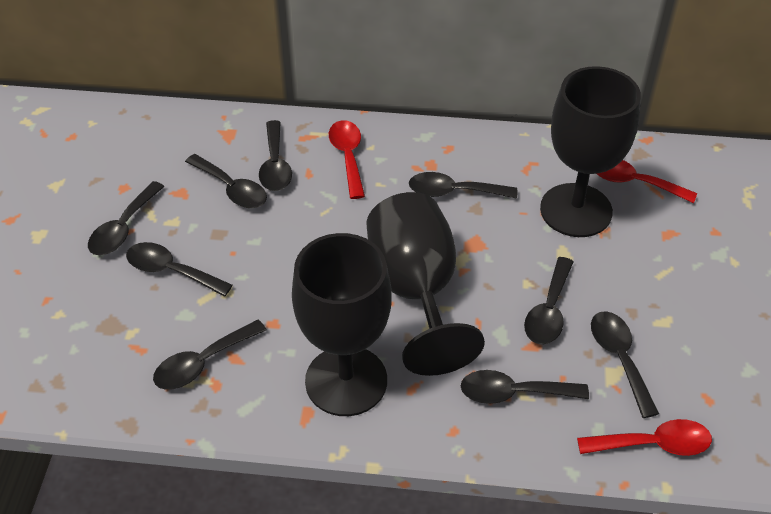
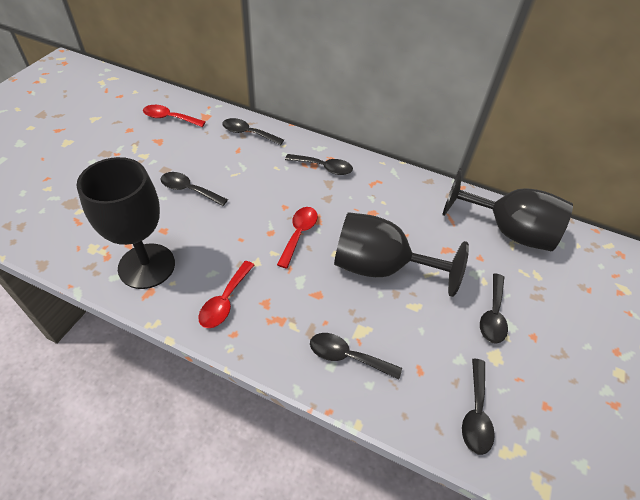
black spoon: [88,181,165,255] [126,242,233,297] [153,320,267,390] [185,154,267,208] [259,120,292,191] [409,172,517,199] [461,370,589,404] [524,257,573,344] [591,312,659,418] = 9 -> [161,172,228,206] [222,118,284,145] [285,154,353,175] [310,333,402,380] [462,359,495,455] [480,273,508,344] = 6

